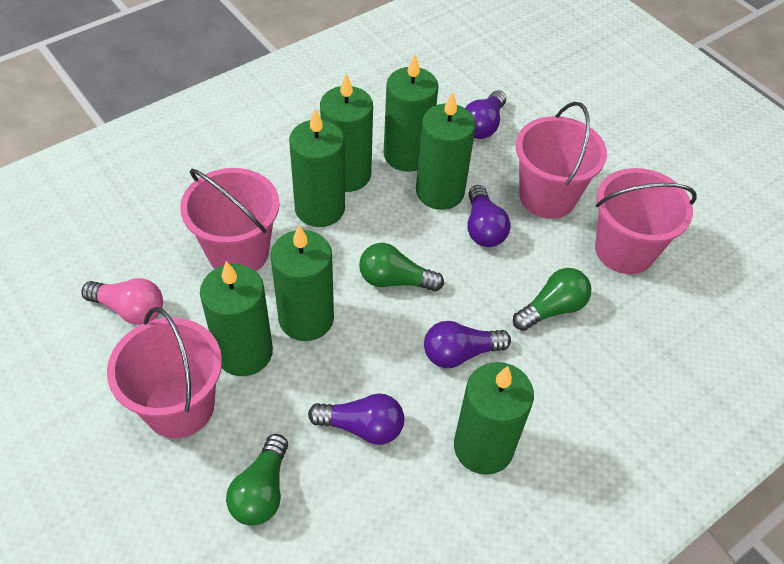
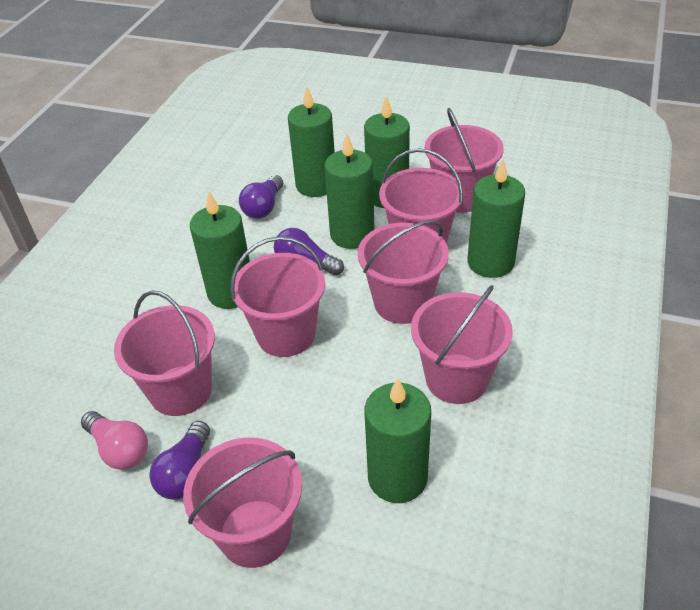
green candle: [200,261,273,376] [271,225,334,341] [289,108,345,227] [320,73,373,192] [384,54,439,172] [416,92,476,210] [454,362,534,475] = 7 -> [190,191,250,309] [288,87,335,197] [324,134,375,249] [364,95,410,208] [365,378,431,503] [467,159,525,278] = 6
green light bulb: [226,434,288,526] [359,243,444,292] [513,268,591,331] = 3 -> none = 0
pink bucket: [107,307,222,438] [180,168,280,272] [516,102,607,219] [595,168,697,274] = 4 -> [114,290,215,416] [183,437,302,568] [230,236,325,357] [358,220,449,324] [379,148,463,244] [411,285,513,404] [425,108,504,213] = 7
purple light bulb: [308,394,404,445] [424,321,511,368] [465,90,506,139] [467,185,510,247] = 4 -> [149,421,210,500] [239,175,283,219] [274,228,344,276] = 3

